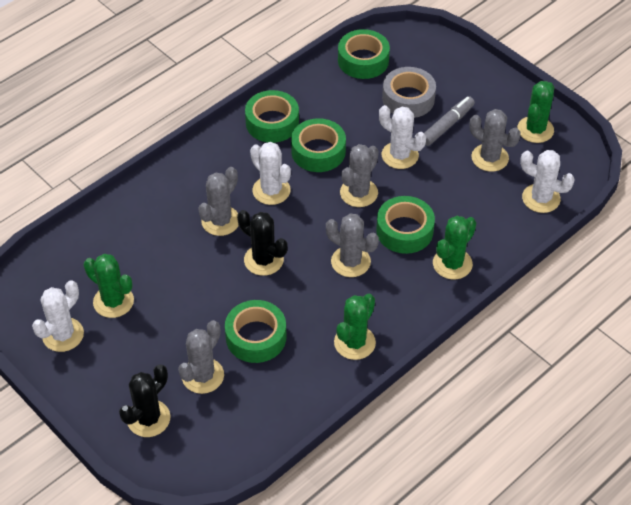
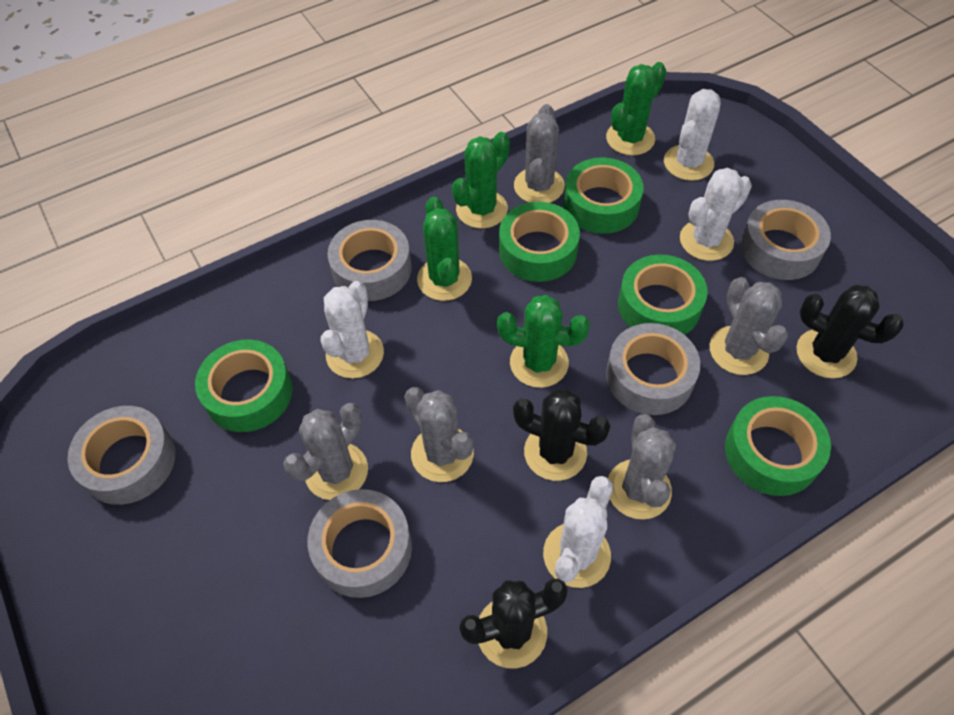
black cactus: [119,364,170,437] [237,210,287,276] = 2 -> [459,579,568,669] [513,389,610,481] [797,285,904,378] = 3
grey marker: [424,96,475,146] = 1 -> none = 0
grey tape: [382,67,436,118] = 1 -> [67,406,175,505] [308,489,412,598] [327,220,412,301] [606,323,700,415] [740,200,831,280] = 5

